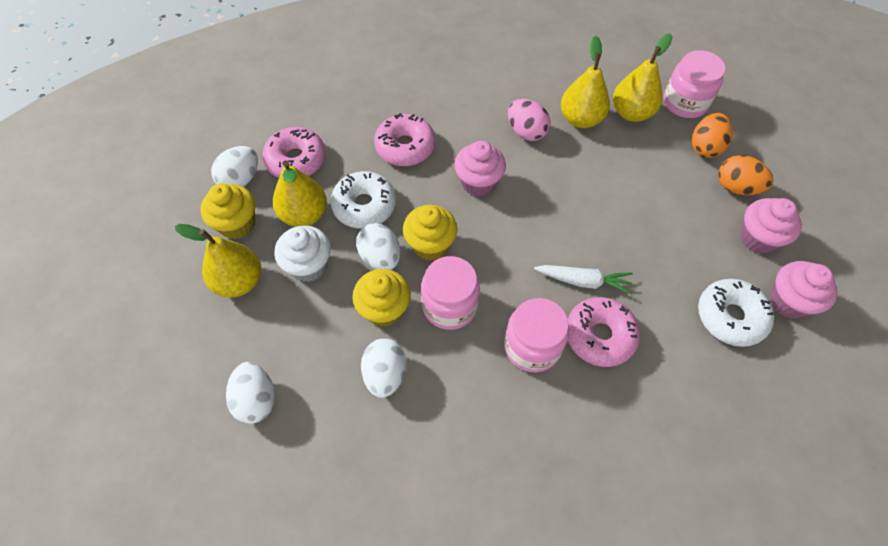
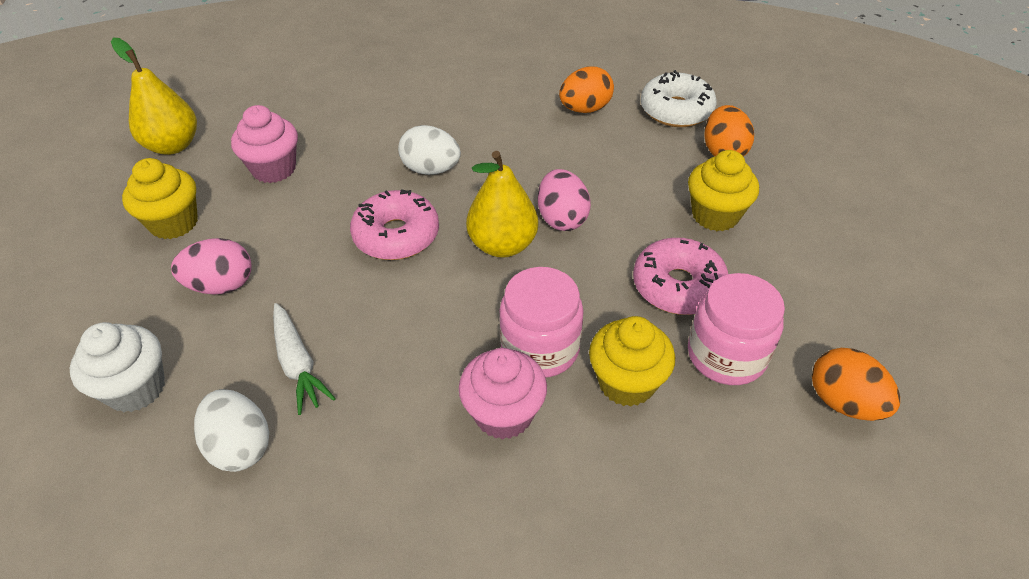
orange egg: [692,113,733,158] [718,155,774,195] = 2 -> [559,66,614,113] [704,105,754,157] [812,348,900,421] = 3
pink cupcake: [454,141,506,197] [740,198,802,254] [770,261,838,319] = 3 -> [231,105,298,183] [459,348,547,440] = 2
pink donut: [262,127,326,178] [374,113,435,166] [568,297,640,367] = 3 -> [350,189,439,260] [633,238,728,315] = 2
pink egg: [508,99,550,141] = 1 -> [171,238,251,295] [538,169,591,231] = 2
pink jar: [421,256,480,330] [504,298,569,372] [663,50,725,118] = 3 -> [499,267,584,378] [688,273,785,385] = 2
white donut: [330,171,396,229] [698,279,774,347] = 2 -> [641,70,716,127] = 1
white egg: [211,146,258,187] [226,362,275,424] [356,223,400,270] [361,338,406,398] = 4 -> [194,389,269,472] [398,125,461,175] = 2
yellow pear: [175,224,261,298] [273,160,327,227] [561,36,610,128] [613,34,672,122] = 4 -> [111,37,197,155] [466,151,538,258] = 2

